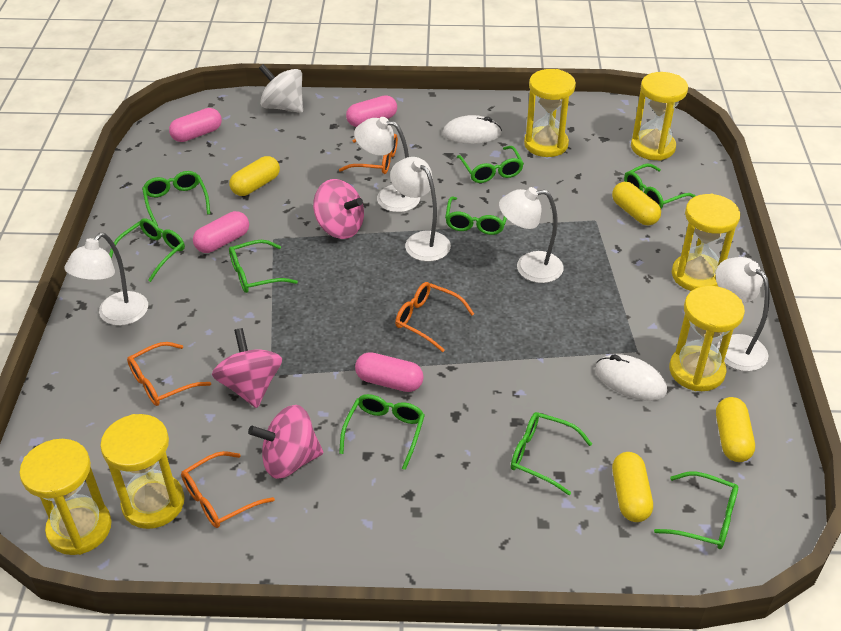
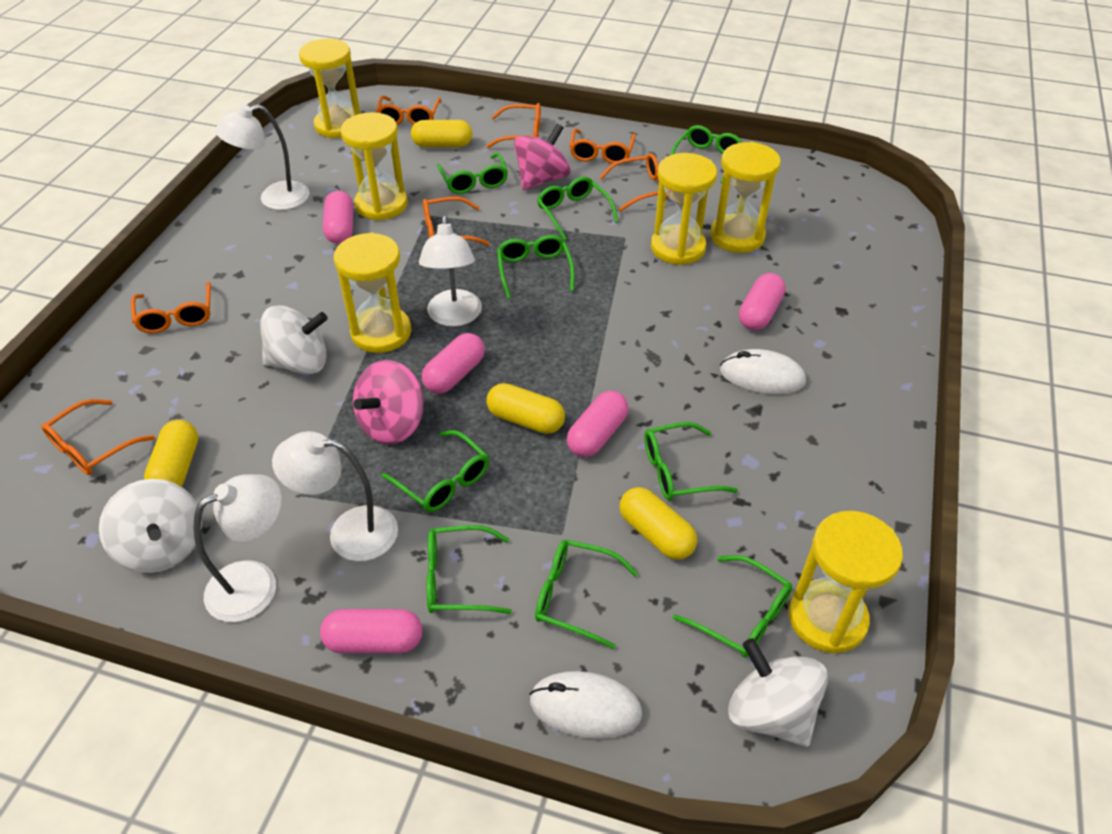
orange glasses: [127,342,211,406] [181,451,275,528] [339,134,398,174] [395,282,474,352] = 4 -> [41,399,155,475] [131,282,211,334] [376,96,441,125] [423,197,490,246] [486,103,541,148] [569,128,636,164] [599,153,669,212] = 7
pink capsule: [169,108,222,142] [193,211,249,253] [346,95,397,127] [355,352,424,392] = 4 -> [320,609,422,653] [323,191,354,244] [422,333,485,394] [567,391,629,457] [739,273,786,330] = 5
pink spinning top: [212,328,282,408] [248,405,323,479] [313,179,364,239] = 3 -> [353,360,424,444] [514,124,571,190] = 2
white lamp: [64,233,148,326] [354,117,420,212] [390,157,451,261] [499,187,564,283] [716,257,770,371] = 5 -> [194,474,282,622] [215,104,310,210] [272,431,398,561] [419,216,482,327] = 4
white spinning top: [259,64,303,113] = 1 -> [99,479,202,573] [260,305,328,374] [728,638,828,747] = 3

